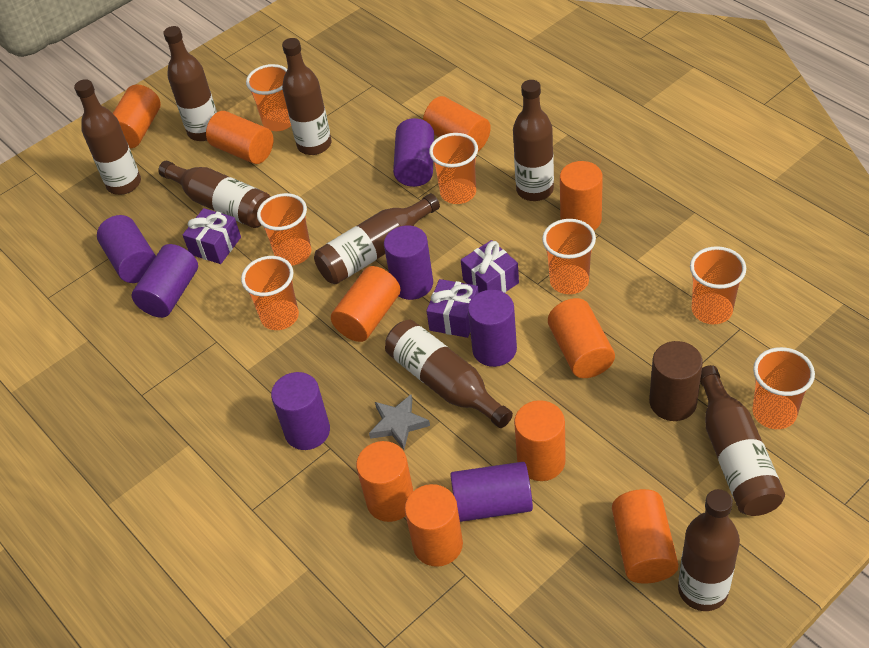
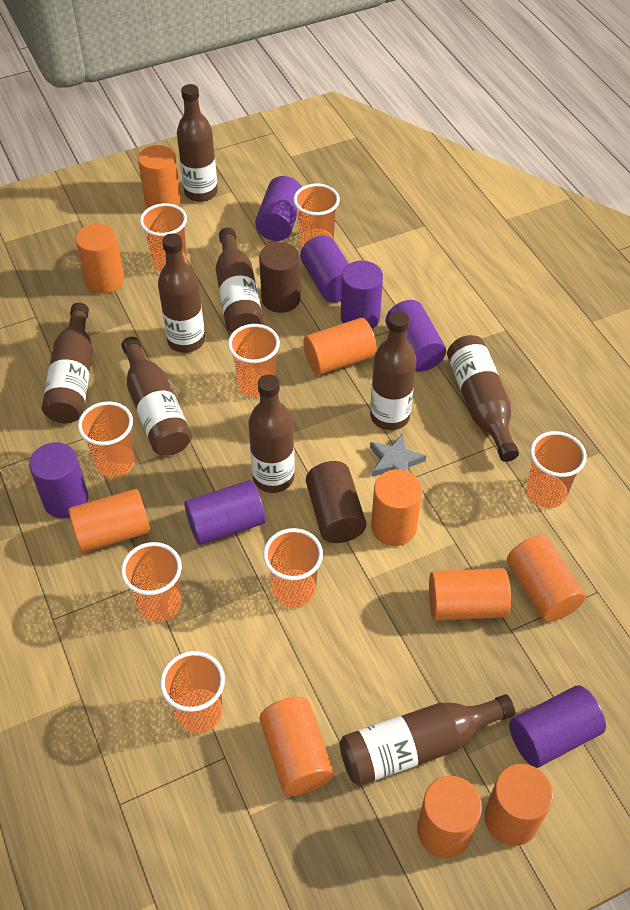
brown cylinder: [649,341,703,421] = 1 -> [259,242,301,313] [306,461,366,543] = 2
orange cup: [241,256,299,330] [246,64,291,131] [257,193,311,266] [429,133,478,204] [542,219,596,294] [690,246,746,324] [752,347,815,429] = 7 -> [78,401,135,477] [121,542,182,622] [140,203,187,271] [160,651,225,734] [228,324,280,397] [263,528,323,608] [293,184,340,247] [526,431,587,508] = 8
purple gift: [183,208,241,264] [426,279,479,338] [461,240,519,293] = 3 -> none = 0

